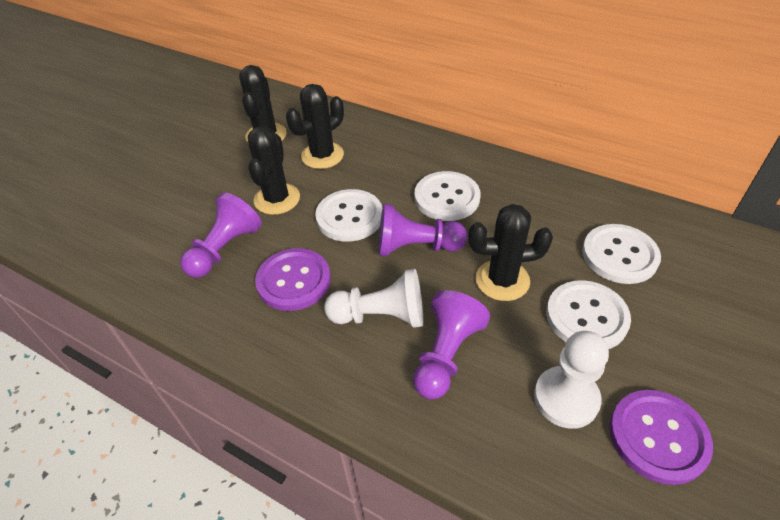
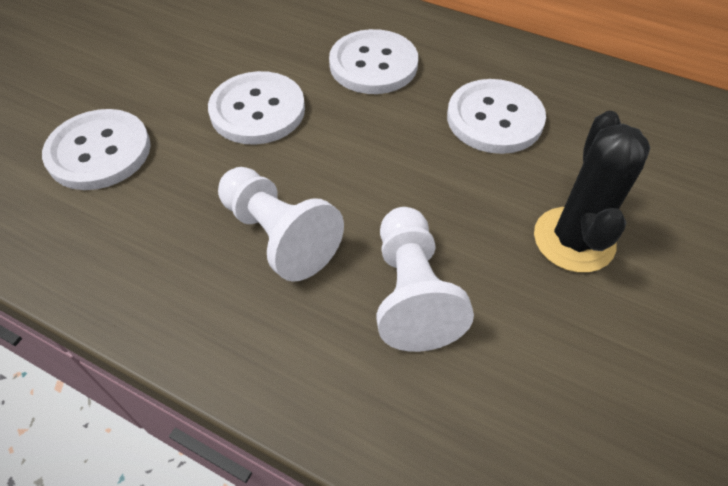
black cactus: [239,65,287,142] [248,126,300,215] [286,84,344,169] [468,204,553,301] = 4 -> [534,111,650,273] = 1
purple button: [255,248,331,311] [609,390,713,485] = 2 -> none = 0
purple pawn: [180,192,262,278] [378,204,467,256] [413,290,490,399] = 3 -> none = 0

